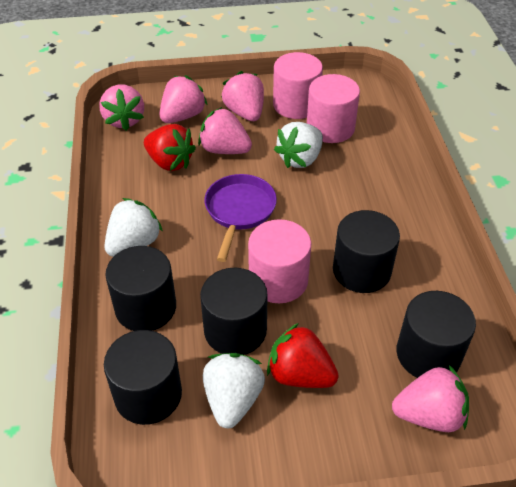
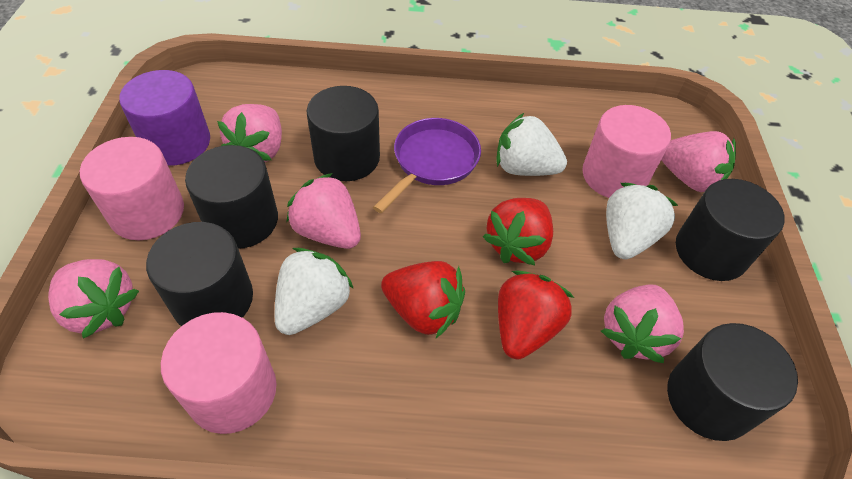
purple cylinder: none = 0 -> [119,70,210,166] = 1
red strawberry: [144,124,196,171] [267,323,339,388] = 2 -> [381,261,465,338] [483,198,553,265] [498,270,574,360] = 3

